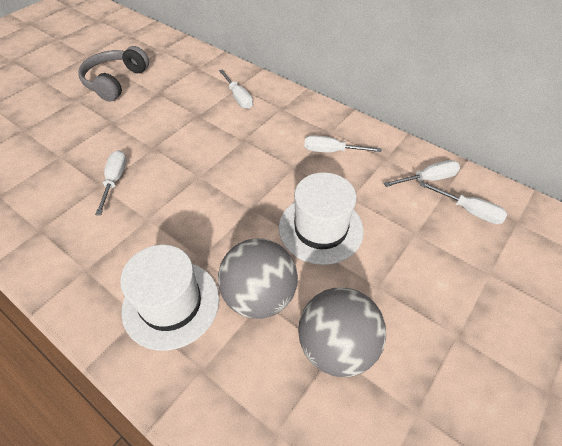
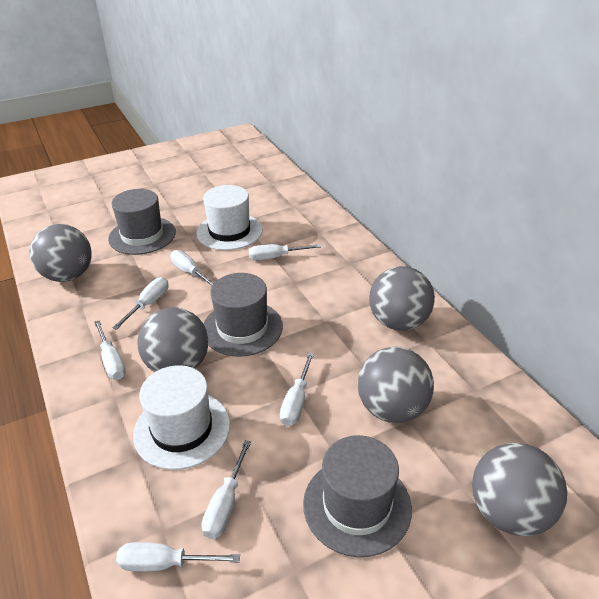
grey ball: [218,238,298,319] [298,287,386,377] = 2 -> [30,224,92,282] [137,308,208,372] [357,347,434,423] [369,266,435,331] [472,443,567,536] = 5
grey hat: none = 0 -> [108,189,176,255] [204,273,283,357] [303,435,412,557] = 3
grey headphones: [78,46,149,102] = 1 -> none = 0
white screwdriver: [95,150,127,215] [219,69,253,109] [304,135,381,152] [384,160,460,187] [420,182,507,224] = 5 -> [94,320,126,380] [112,277,168,330] [116,542,240,571] [170,250,214,286] [201,440,251,539] [249,244,321,260] [280,352,314,426] = 7

